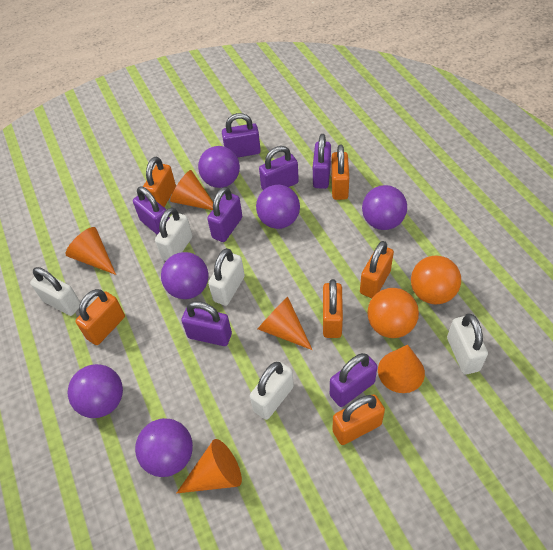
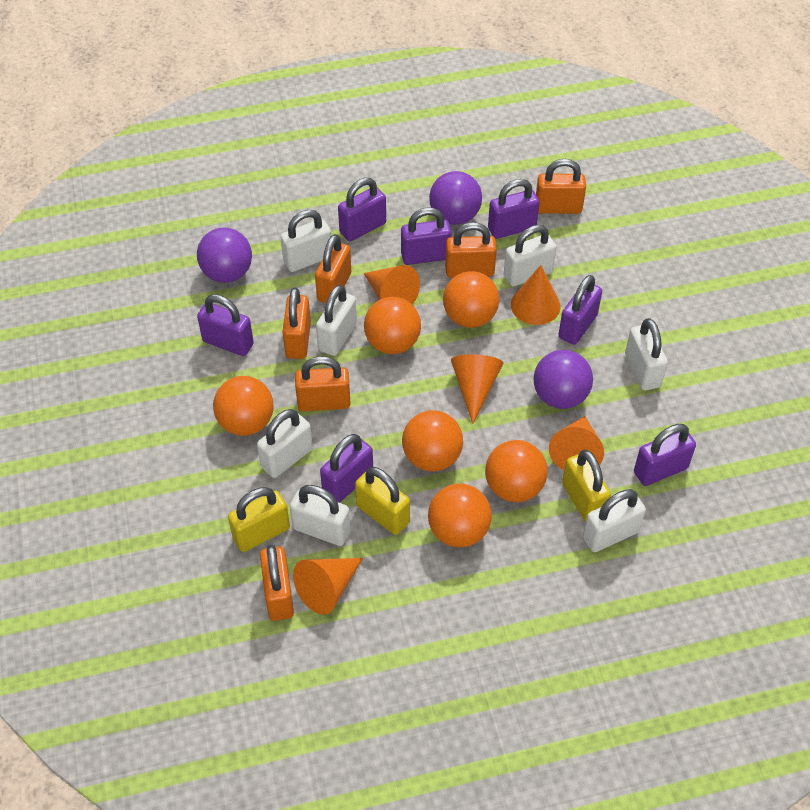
orange ball: [367,288,419,338] [411,255,461,304] = 2 -> [213,376,274,436] [364,297,421,354] [402,410,463,472] [428,484,492,547] [443,271,500,328] [485,440,548,502] = 6
purple ball: [68,364,123,418] [135,418,193,477] [161,252,208,299] [198,146,240,188] [256,185,300,229] [362,185,407,230] = 6 -> [197,227,252,283] [429,171,482,225] [534,350,593,409] = 3
white padlock: [30,267,81,316] [155,207,193,261] [208,248,245,306] [250,361,294,420] [447,314,488,375] = 5 -> [257,409,313,478] [280,210,331,272] [290,485,351,546] [316,285,357,356] [504,225,556,286] [583,489,646,552] [625,318,668,390] = 7
yellow padlock: none = 0 -> [228,487,290,552] [355,467,410,535] [562,450,611,522] = 3

